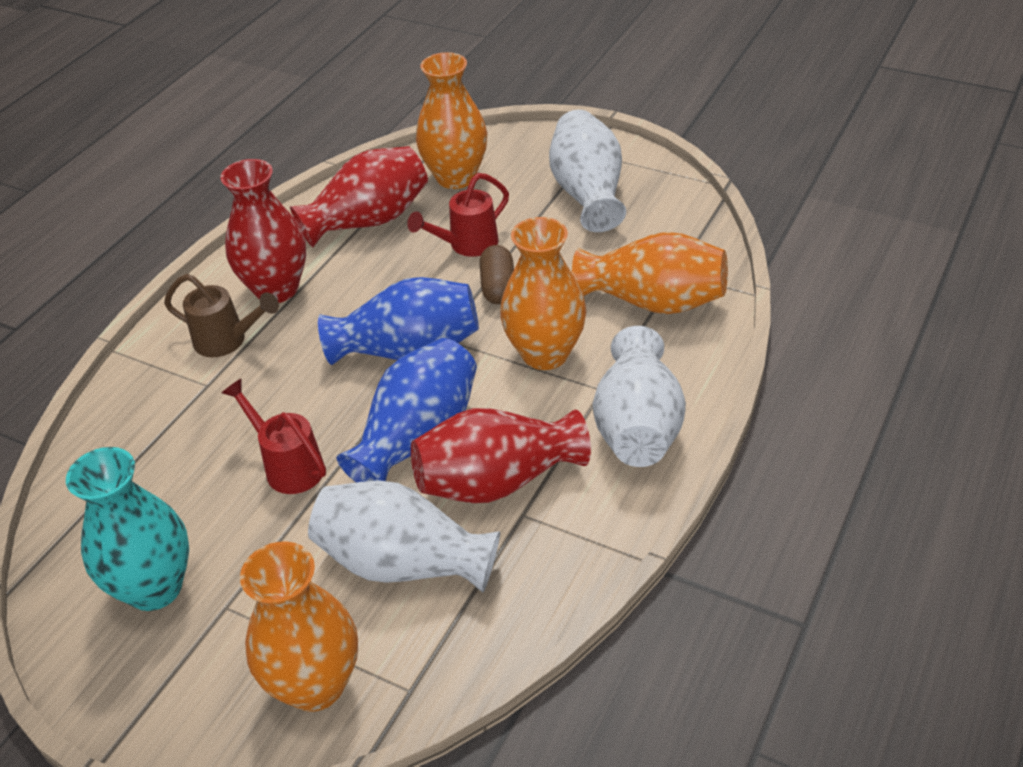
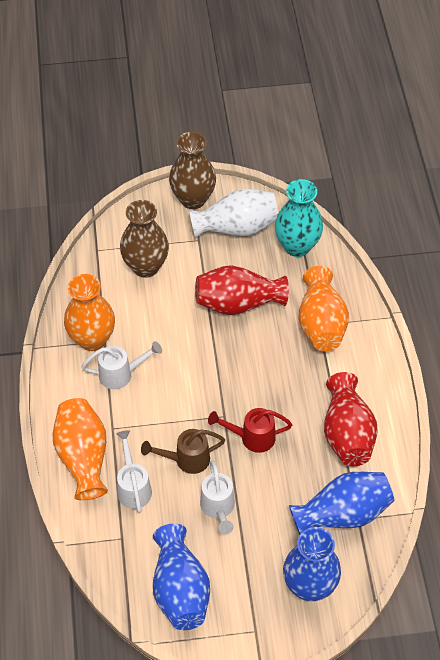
blue vase: [318,277,479,365] [337,338,477,482] = 2 -> [153,523,210,630] [283,527,341,601] [289,472,394,535] = 3
brown capsule: [479,245,514,304] = 1 -> none = 0
brown vase: none = 0 -> [120,200,169,278] [169,132,216,209] = 2
orange vase: [240,541,358,712] [416,52,487,189] [500,217,586,370] [572,232,728,314] = 4 -> [53,398,108,500] [64,274,115,351] [298,266,349,351] = 3
red vase: [220,159,306,303] [290,146,428,247] [411,408,591,503] = 3 -> [195,265,289,315] [324,372,377,467] = 2
red watering can: [222,379,326,494] [407,173,509,257] = 2 -> [208,408,292,453] = 1
white vase: [308,481,500,593] [549,110,626,232] [593,326,686,467] = 3 -> [189,189,278,238] = 1
white watering can: none = 0 -> [81,341,162,389] [116,430,152,513] [200,460,235,534] = 3

